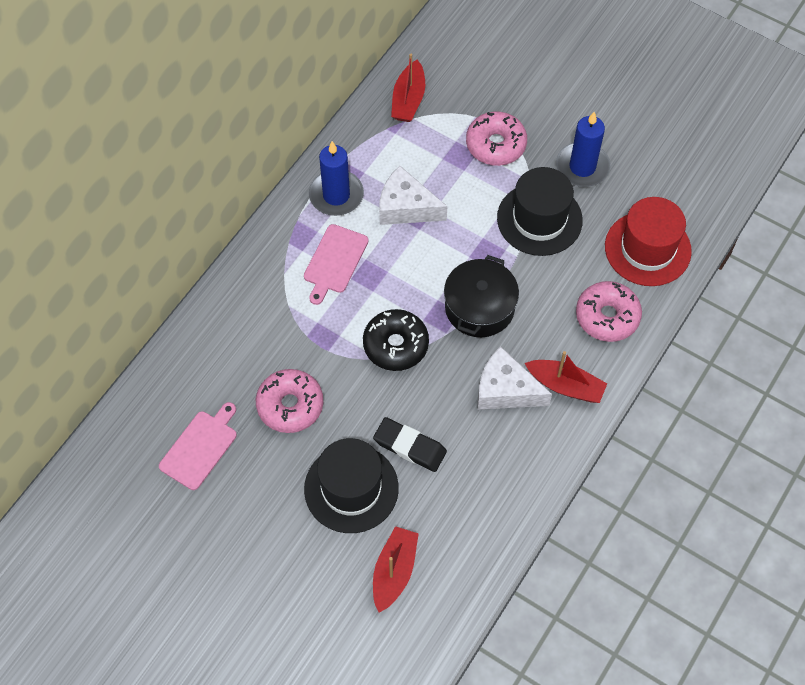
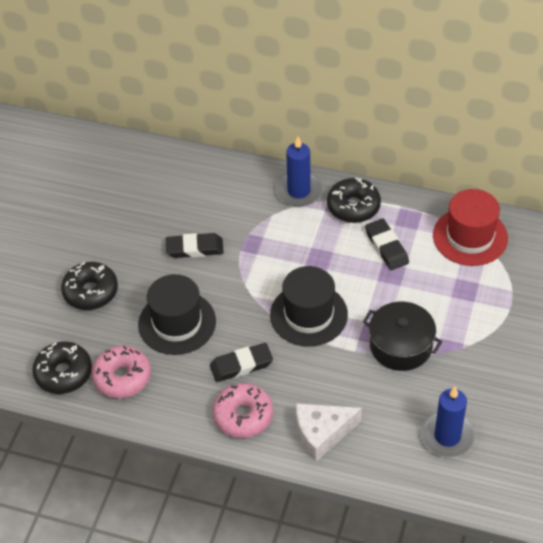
black donut: [363,309,429,371] = 1 -> [32,342,92,394] [61,262,118,310] [327,178,381,223] = 3
black eraser: [373,417,447,472] = 1 -> [166,233,224,258] [210,343,273,382] [365,219,409,270] = 3
pink cutting board: [159,402,237,490] [304,224,369,305] = 2 -> none = 0
pink donut: [256,369,324,433] [466,111,527,166] [576,281,642,342] = 3 -> [91,345,151,398] [213,383,273,438] = 2
red boat: [373,526,419,613] [391,54,425,122] [525,351,607,403] = 3 -> none = 0
white cheese: [379,166,447,225] [478,346,552,409] = 2 -> [296,403,362,462] = 1

